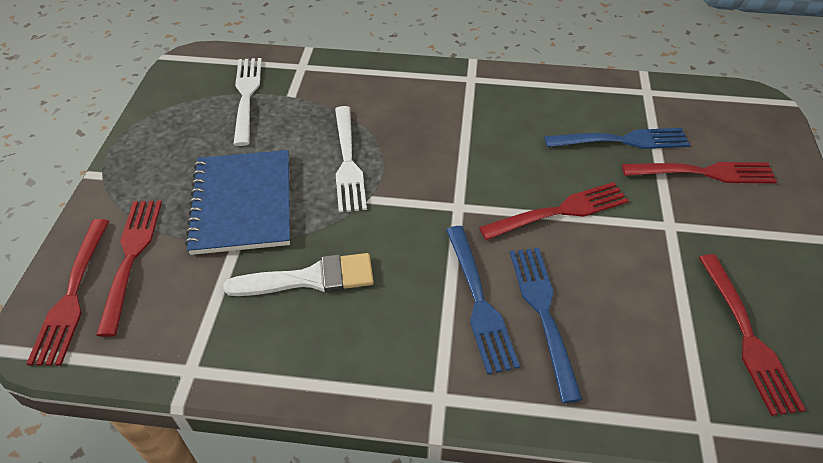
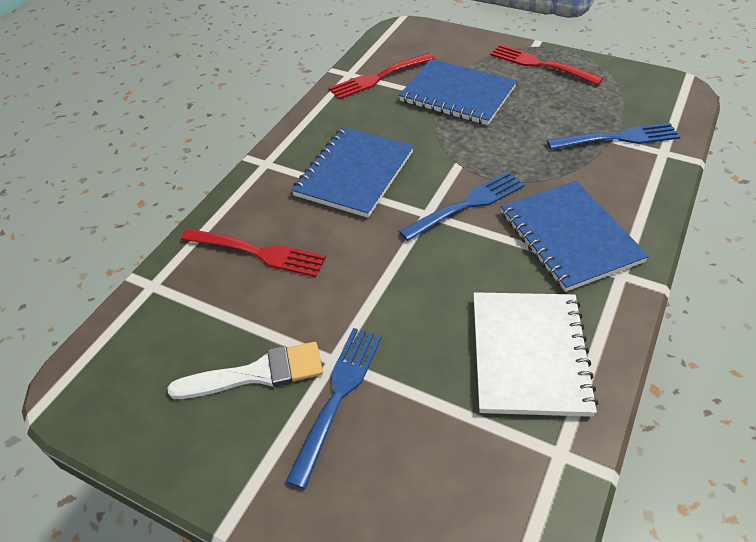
blue notebook: [185,150,290,255] = 1 -> [292,127,414,218] [399,59,517,125] [501,181,649,292] = 3
red fork: [26,219,109,366] [96,201,162,337] [479,182,629,240] [622,162,777,184] [699,254,806,416] = 5 -> [181,229,326,277] [329,53,435,99] [490,44,603,85] = 3
white fork: [233,58,262,146] [335,106,367,213] = 2 -> none = 0
white notebook: none = 0 -> [473,292,599,417] = 1

